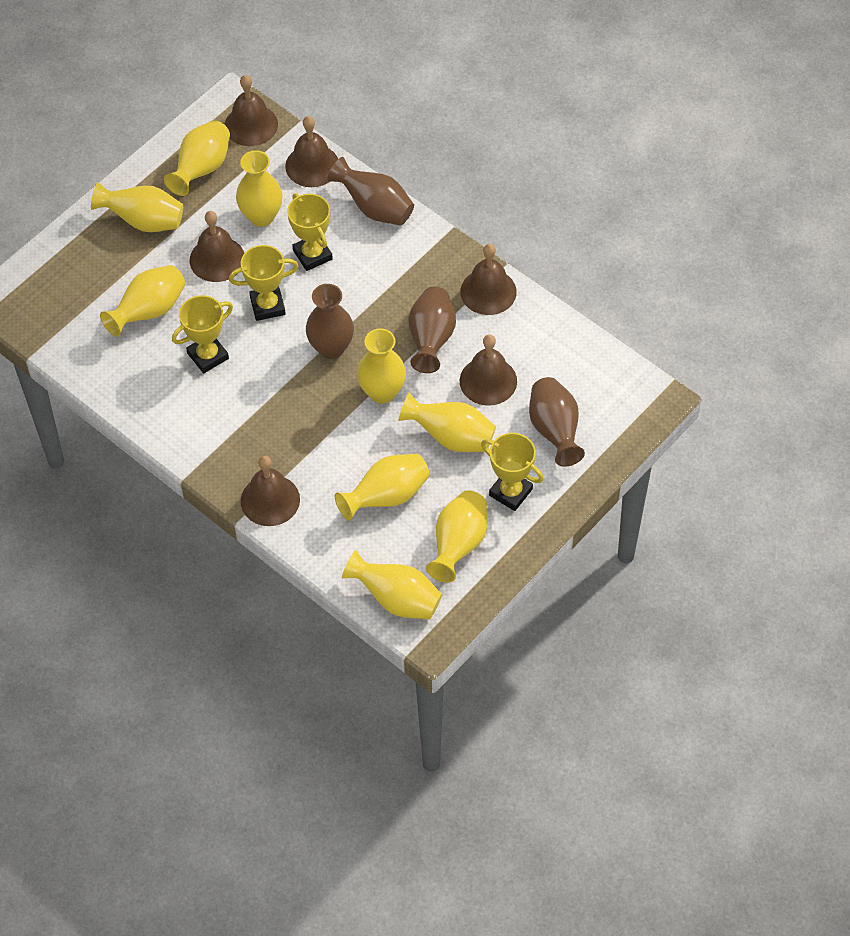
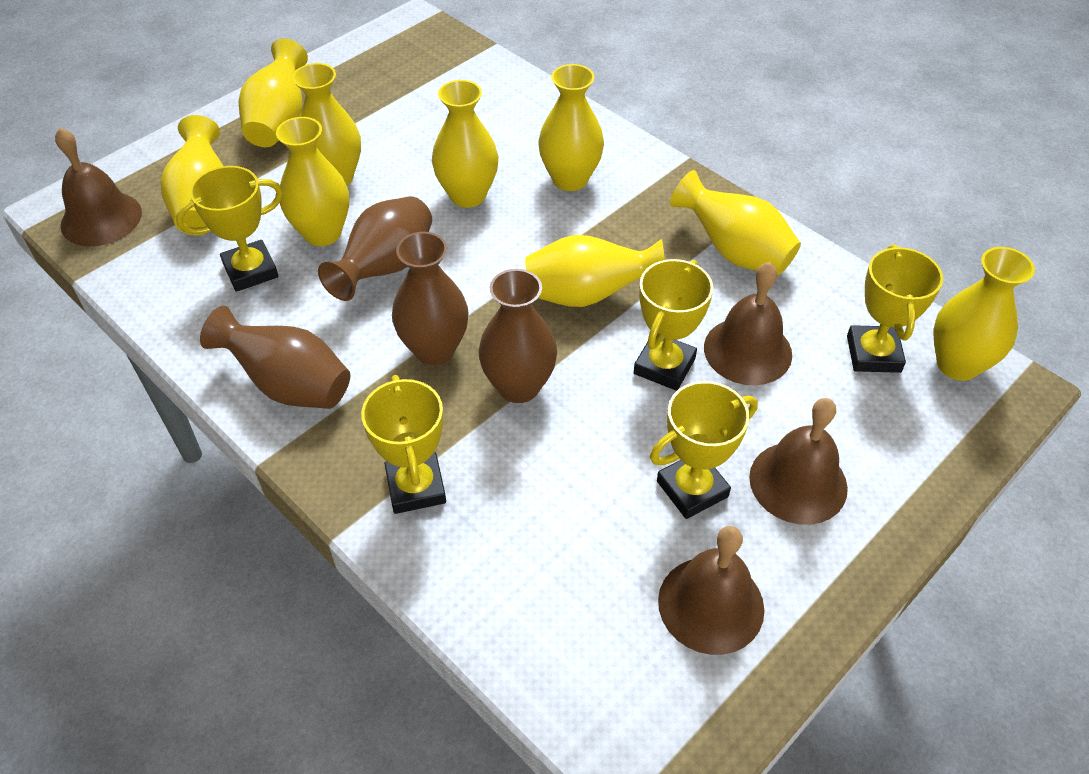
brown bell: [190,211,244,282] [225,75,278,146] [241,456,300,526] [285,116,338,187] [460,244,517,315] [460,334,517,406] = 6 -> [55,128,142,246] [658,526,764,655] [704,262,792,385] [749,398,848,525] = 4
yellow trophy: [172,295,233,373] [229,245,298,321] [287,193,333,271] [481,433,544,511] = 4 -> [176,166,283,292] [361,375,446,514] [634,259,713,391] [650,381,758,519] [847,244,943,373] = 5

